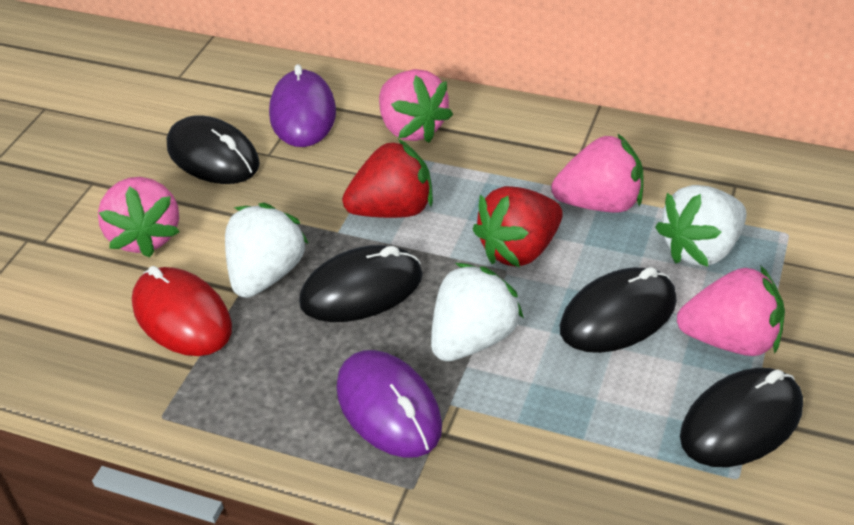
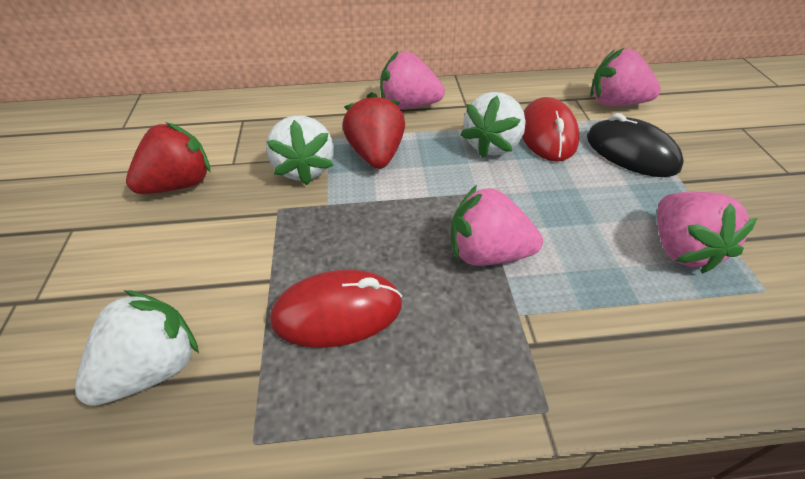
black mouse: [167,115,260,184] [299,245,423,322] [560,267,677,353] [680,368,803,467] = 4 -> [587,113,684,177] = 1
purple mouse: [269,64,336,147] [336,350,442,458] = 2 -> none = 0
red mouse: [132,266,232,356] = 1 -> [270,270,402,348] [522,97,579,162] = 2

